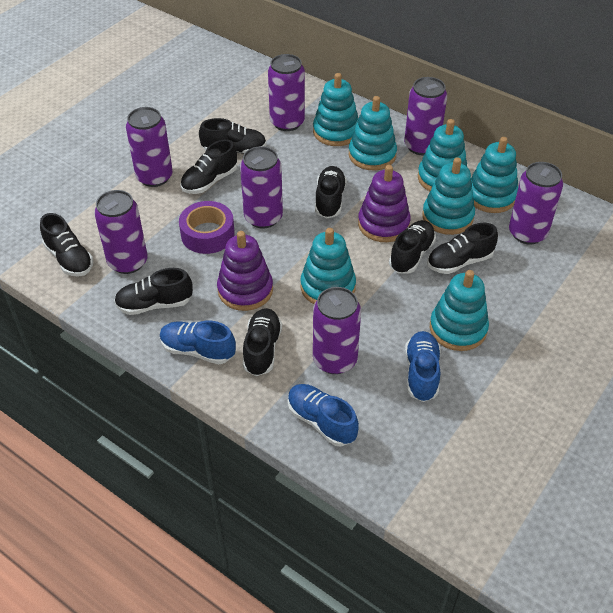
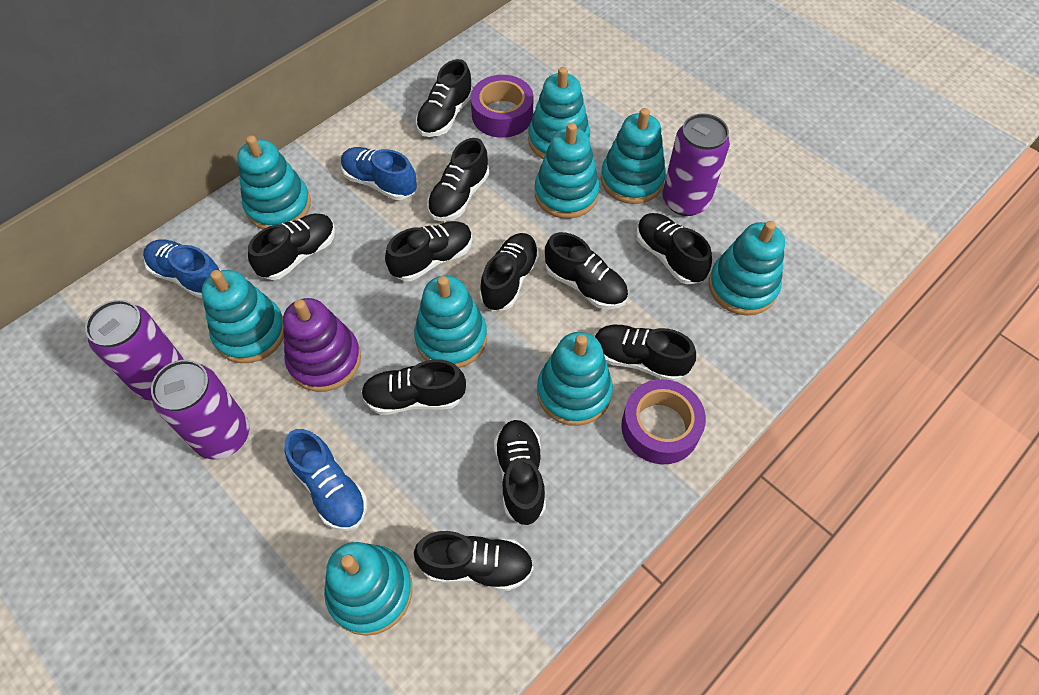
black shoe: [40,213,93,277] [114,268,193,315] [180,139,237,194] [199,118,267,154] [243,308,282,376] [315,166,347,218] [389,220,436,274] [427,223,498,274] = 8 -> [248,214,335,280] [361,359,466,415] [385,221,473,281] [414,531,534,591] [416,59,473,137] [427,138,489,221] [480,233,539,311] [494,420,546,525] [545,232,628,309] [594,325,696,381] [636,213,712,284] = 11
purple can: [94,190,148,274] [126,107,173,187] [240,146,283,228] [268,54,305,131] [313,287,361,374] [404,77,447,155] [509,162,563,244] = 7 -> [85,300,185,401] [151,360,249,459] [663,113,730,216] = 3
purple stacking toy: [217,231,273,311] [358,165,411,242] = 2 -> [283,298,361,392] = 1
purple tape: [179,201,235,254] = 1 -> [471,75,533,138] [621,379,706,464] = 2
turquoise stacking toy: [300,228,356,304] [313,73,358,146] [349,96,397,171] [418,119,467,191] [422,157,475,235] [430,270,489,351] [471,137,518,213] = 7 -> [202,270,284,363] [237,135,311,229] [324,542,413,636] [414,276,487,368] [528,67,590,159] [535,123,600,219] [537,332,613,426] [601,108,666,204] [709,221,785,315] = 9

